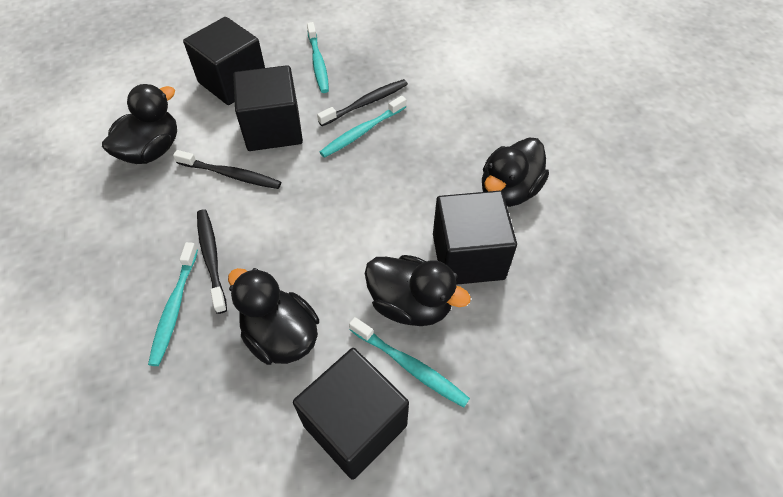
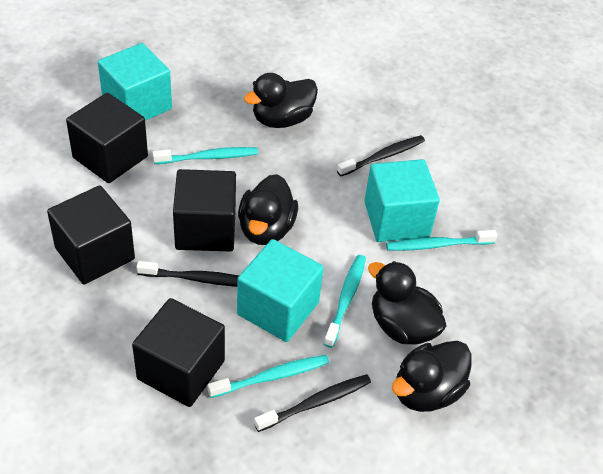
turquoise cube: none = 0 -> [98,43,172,121] [237,239,324,342] [364,159,440,242] = 3

